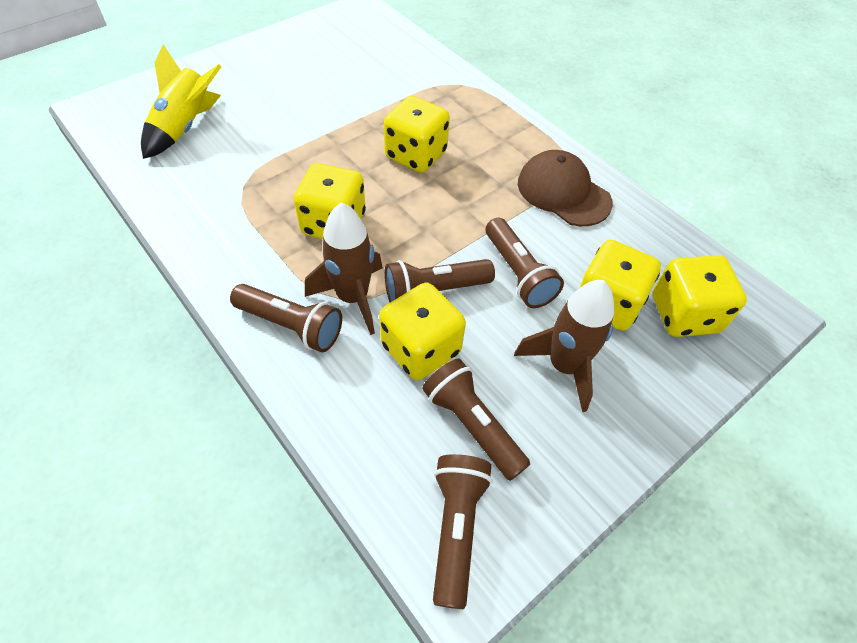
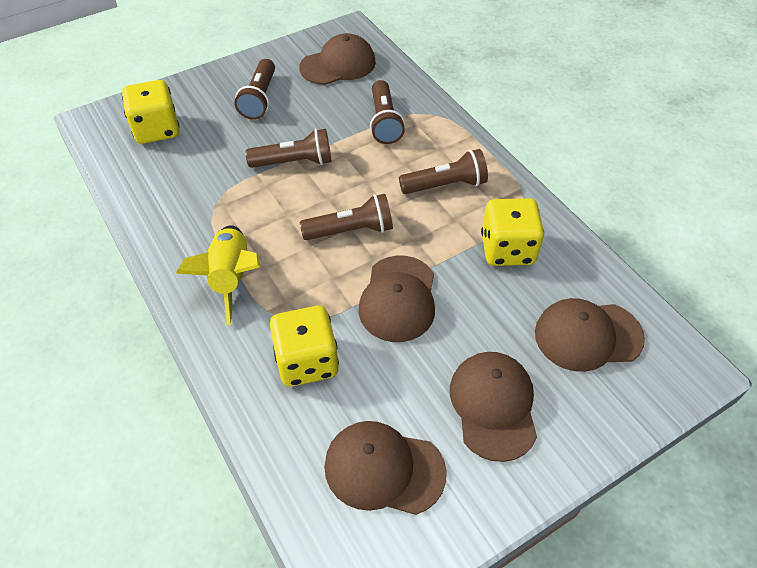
brown cap: [518,150,613,226] = 1 -> [299,33,376,85] [324,421,447,515] [359,256,435,342] [450,352,537,462] [535,298,645,372] = 5
brown rocket: [305,202,383,335] [514,280,614,412] = 2 -> none = 0
yellow dice: [294,163,366,239] [379,283,466,381] [384,96,450,173] [579,240,661,331] [653,255,747,337] = 5 -> [122,80,180,144] [270,306,339,387] [481,198,544,266] = 3

